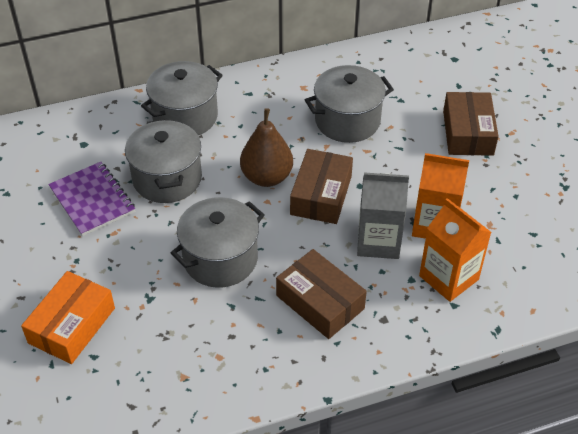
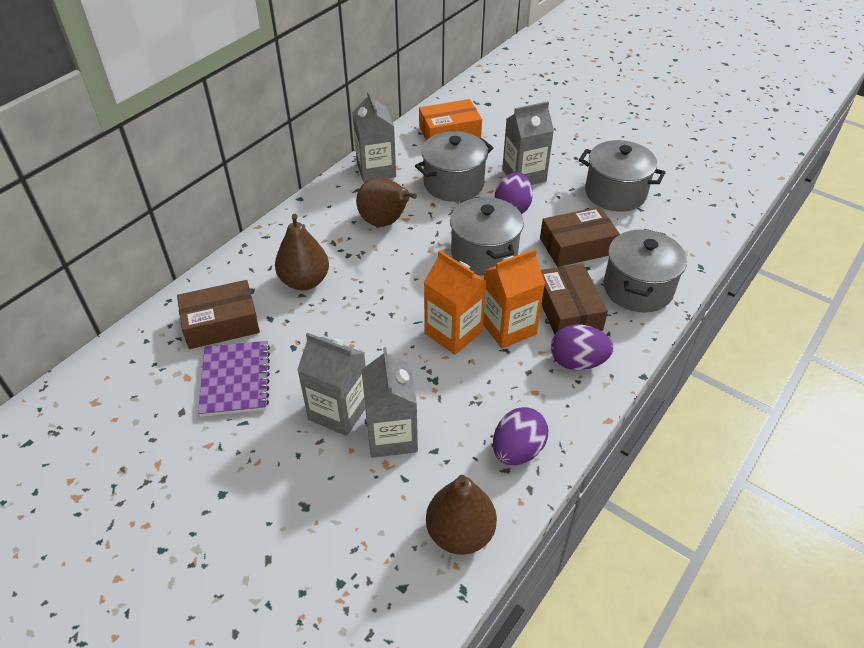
brown pear: [240,108,293,187] = 1 -> [275,214,329,290] [356,177,417,227] [426,475,497,555] = 3
grey carton: [357,172,409,259] = 1 -> [297,332,366,436] [352,90,396,182] [362,347,418,458] [502,101,554,185] = 4
purple egg: none = 0 -> [493,407,548,465] [495,172,533,214] [551,325,613,370] = 3

